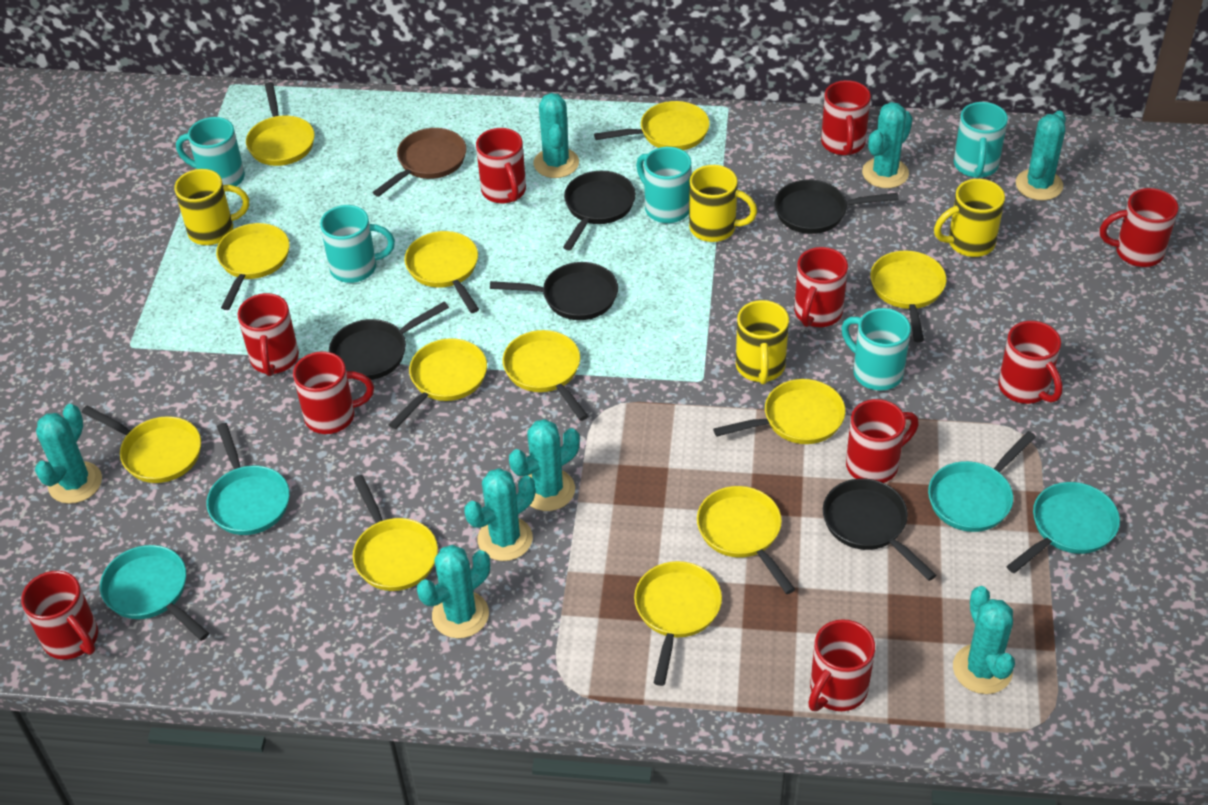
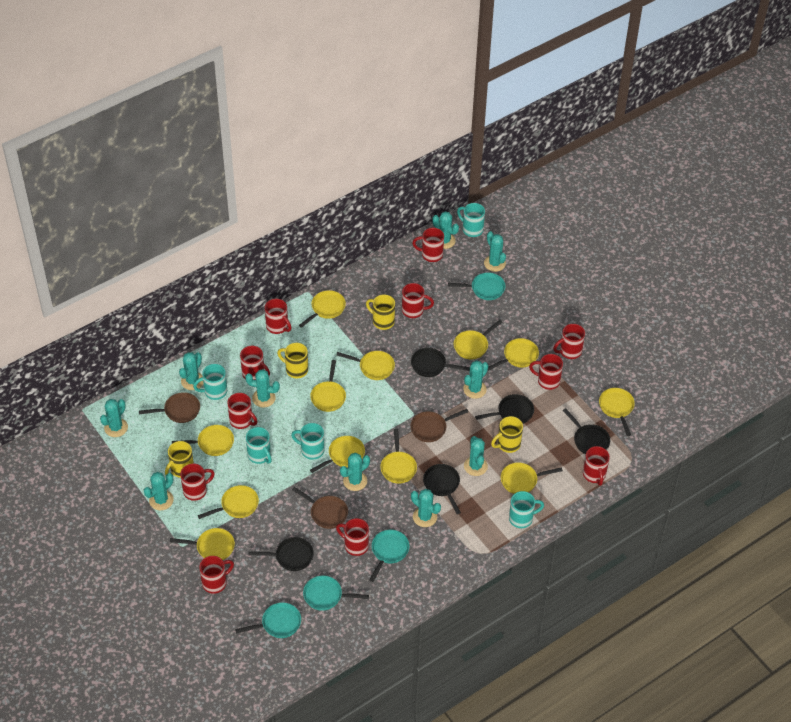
brown pan: [373,128,467,197] = 1 -> [139,392,200,423] [292,487,348,529] [410,409,468,442] = 3
red mug: [21,571,98,660] [238,293,299,376] [293,351,374,434] [476,128,526,204] [794,247,848,327] [808,619,875,711] [821,80,871,155] [846,399,919,483] [998,321,1063,404] [1100,188,1178,267] = 10 -> [180,463,215,501] [199,556,234,594] [227,393,258,429] [240,346,270,380] [265,299,292,334] [336,518,369,556] [402,283,434,318] [412,228,444,262] [529,354,563,390] [553,324,585,359] [583,446,610,486] = 11
turquoise cactus: [35,404,102,504] [417,545,490,638] [464,468,535,561] [509,419,580,511] [534,93,579,178] [862,102,913,188] [953,586,1015,694] [1016,111,1066,200] = 8 -> [100,399,128,437] [144,472,174,510] [179,352,204,390] [245,369,280,408] [340,453,370,491] [411,489,441,527] [432,211,459,249] [463,360,488,399] [464,436,488,476] [484,231,506,272] = 10

